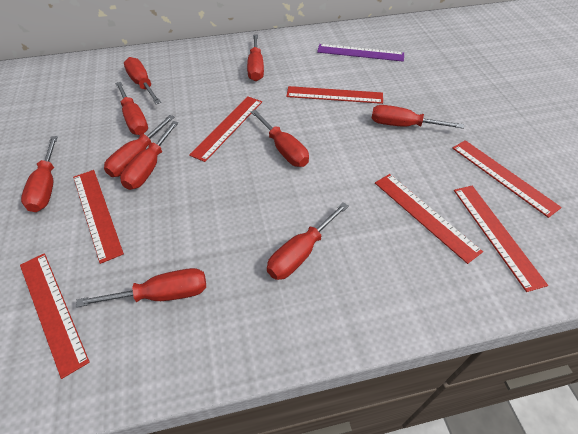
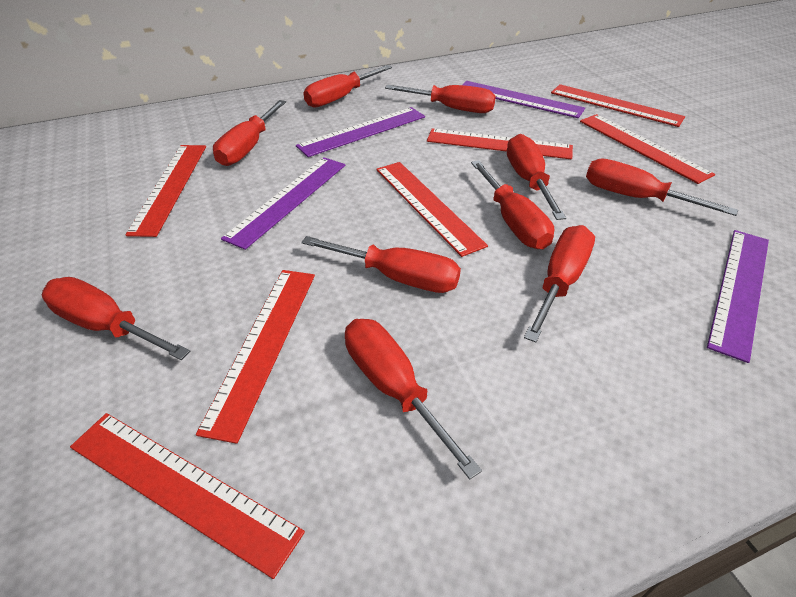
purple ruler: [317,44,404,62] = 1 -> [221,157,346,250] [296,107,425,157] [462,81,585,118] [707,230,769,363] = 4

